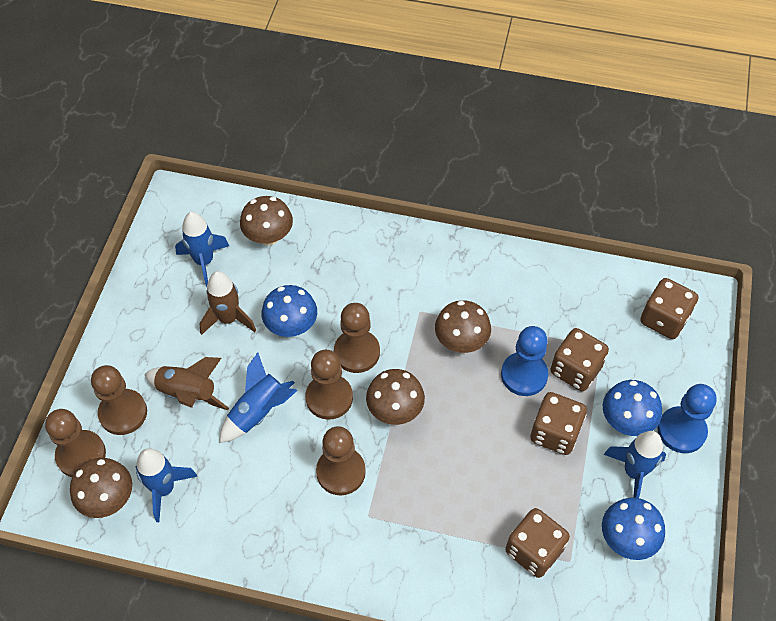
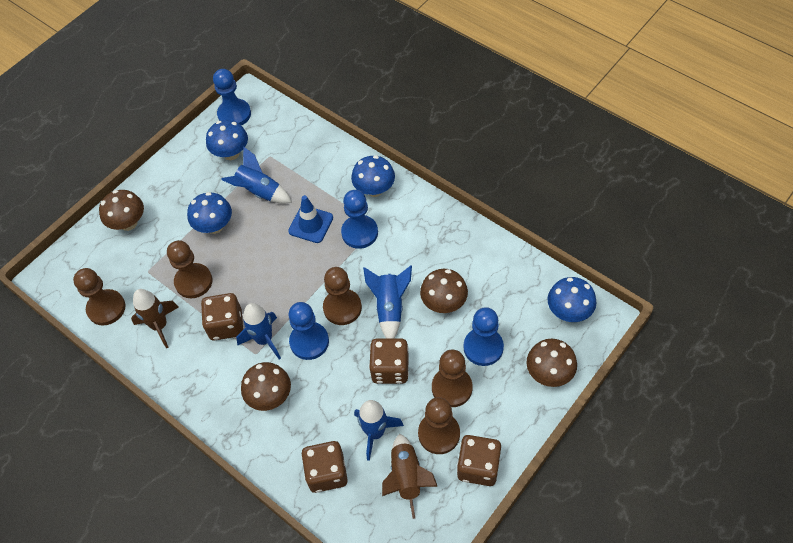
blue mushroom: [262,285,317,337] [602,498,665,560] [603,380,662,436] = 3 -> [187,192,232,234] [206,120,248,160] [351,155,395,197] [548,277,596,322] = 4
blue pawn: [501,326,549,396] [658,384,717,453] = 2 -> [213,69,251,125] [288,302,329,360] [341,190,378,249] [463,307,504,366] = 4
blue traffic cone: none = 0 -> [288,195,333,243] = 1

